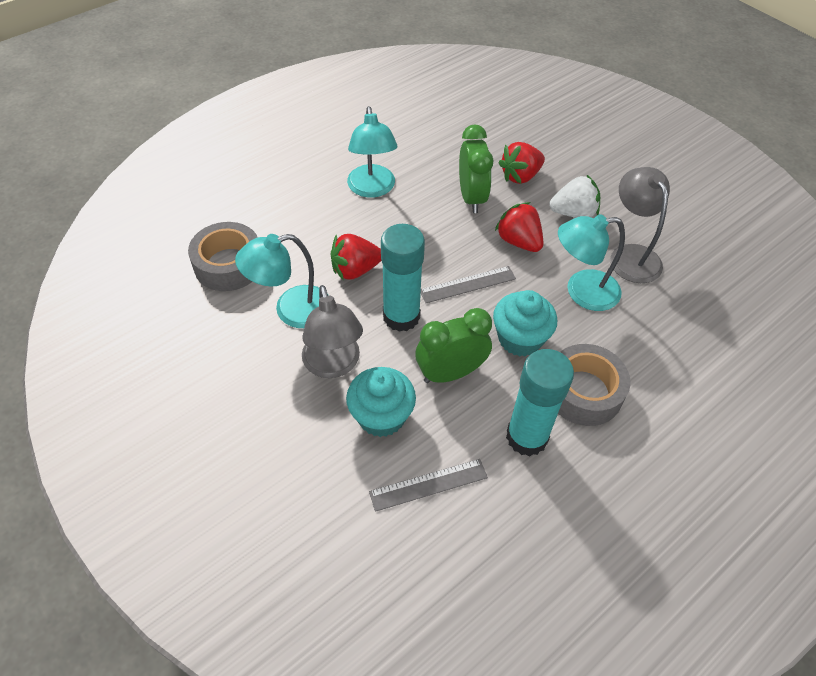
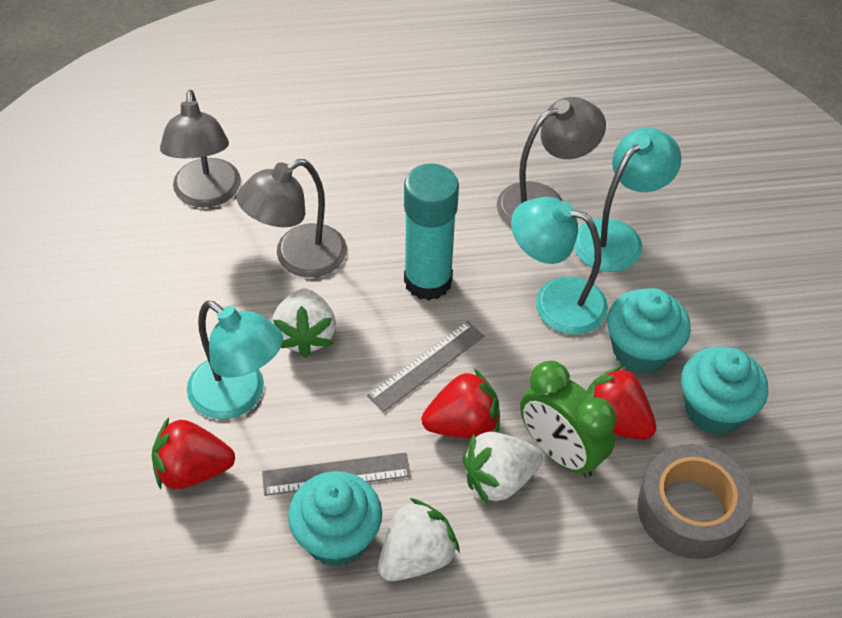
green clock: [415,308,492,383] [459,124,493,213] = 2 -> [520,361,616,478] = 1
grey lamp: [302,285,363,378] [610,167,670,283] = 2 -> [160,90,241,208] [237,159,347,278] [497,97,606,226] = 3
grey tape: [188,222,258,291] [558,344,631,426] = 2 -> [638,444,753,559] = 1
turquoise cupcake: [346,367,416,437] [493,290,557,357] = 2 -> [288,471,382,567] [607,288,691,374] [681,347,768,435] = 3
turquoise glue stick: [381,224,425,332] [506,349,574,456] = 2 -> [404,164,459,300] = 1
white strawberry: [549,175,600,218] = 1 -> [272,288,336,358] [378,498,460,581] [462,432,543,505] = 3

